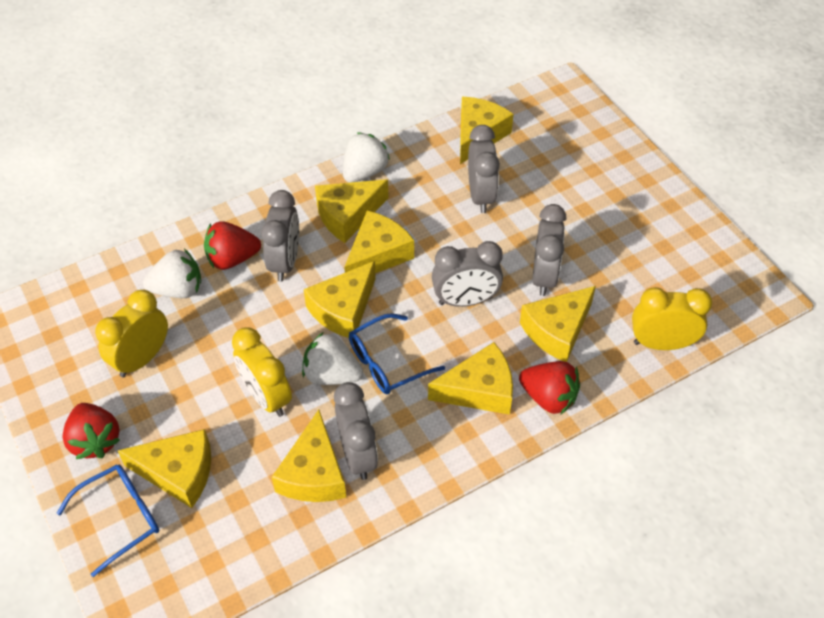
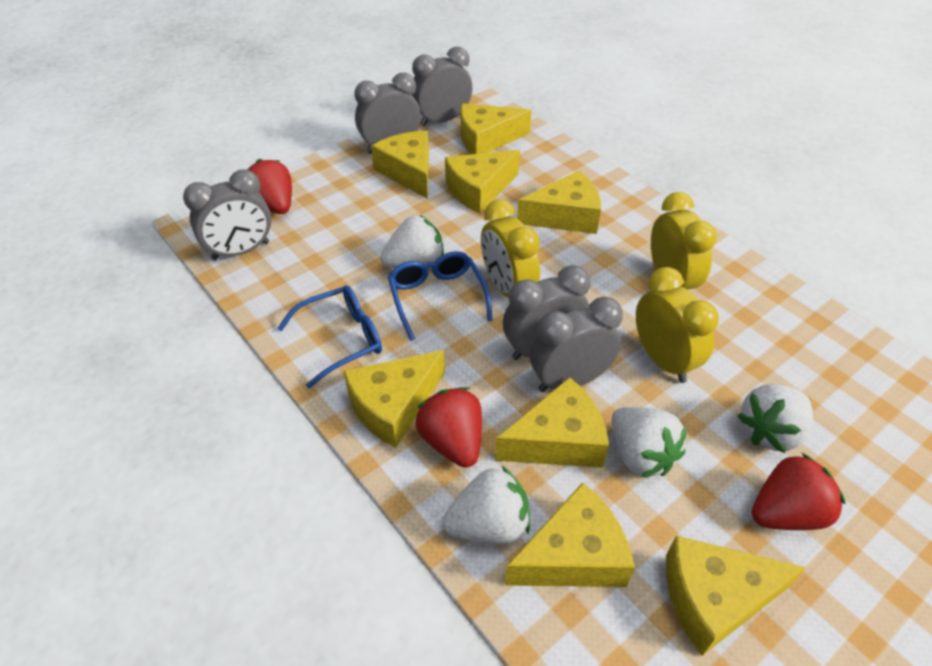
white strawberry: [143,249,201,298] [302,332,363,385] [343,132,390,183] = 3 -> [380,215,444,268] [442,466,530,544] [611,407,687,478] [737,384,813,453] = 4

